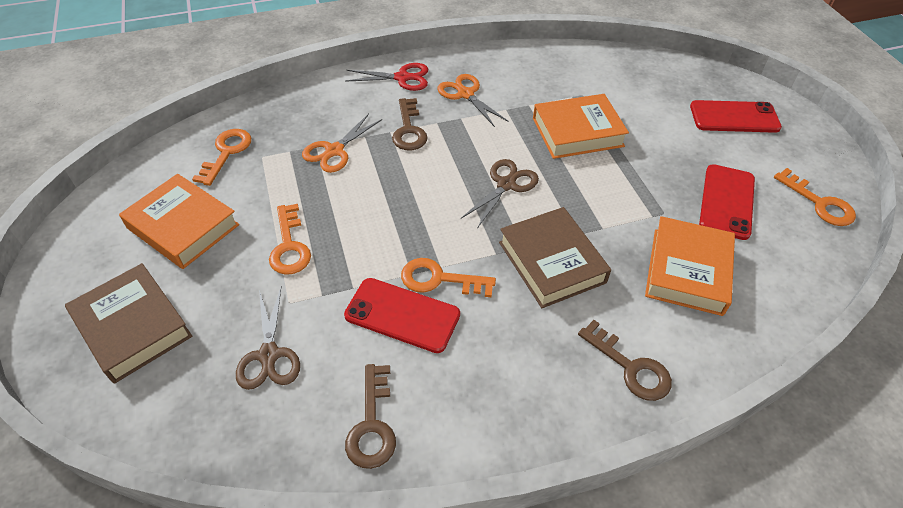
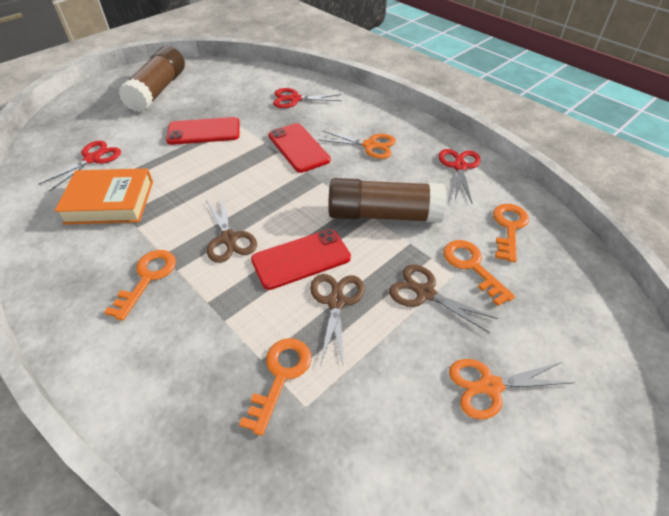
brown book: [65,263,192,384] [499,207,611,308] = 2 -> none = 0
brown glue stick: none = 0 -> [118,46,185,112] [328,178,446,223] = 2
brown key: [345,364,396,469] [392,98,427,150] [578,320,672,401] = 3 -> none = 0
brown scissors: [236,286,300,390] [461,159,539,227] = 2 -> [206,197,257,263] [310,274,365,365] [389,264,498,333] = 3
orange book: [119,174,239,269] [533,94,629,159] [645,216,735,316] = 3 -> [54,168,153,225] = 1
red scissors: [345,63,428,91] = 1 -> [39,141,121,191] [273,88,342,108] [439,149,481,203] = 3

